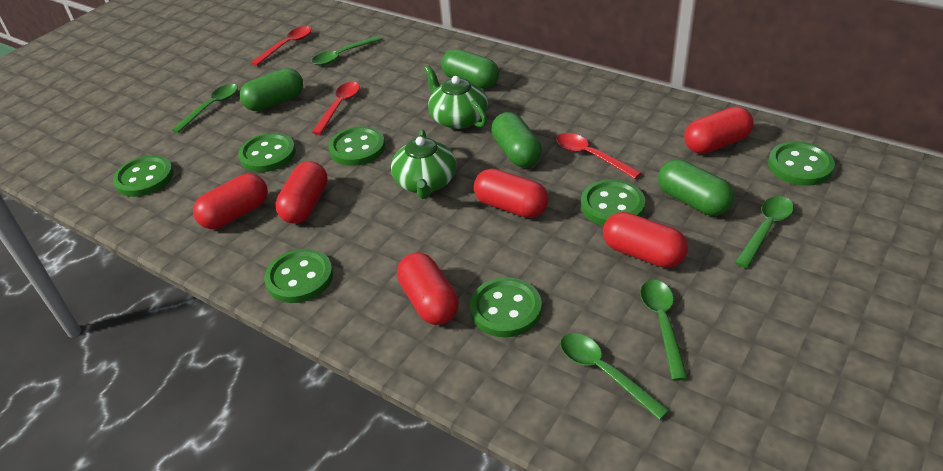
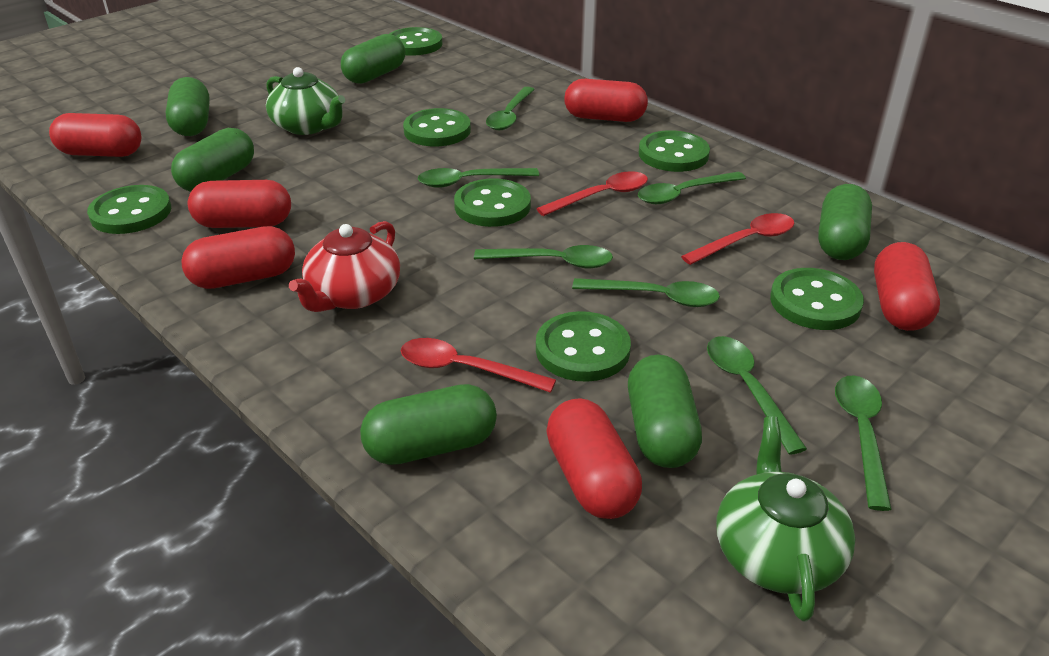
green capsule: [240,68,303,111] [441,49,499,89] [491,112,542,168] [658,160,735,216] = 4 -> [166,77,210,136] [171,128,254,192] [341,34,405,84] [360,384,497,465] [628,355,702,468] [818,184,872,260] = 6
green spoon: [172,84,238,133] [311,36,382,65] [560,333,669,420] [640,280,688,381] [735,196,794,268] = 5 -> [418,168,539,188] [474,245,613,268] [486,87,535,130] [572,278,720,307] [638,172,746,204] [707,336,807,455] [835,376,892,511] = 7
red teapot: none = 0 -> [289,221,400,312] = 1

